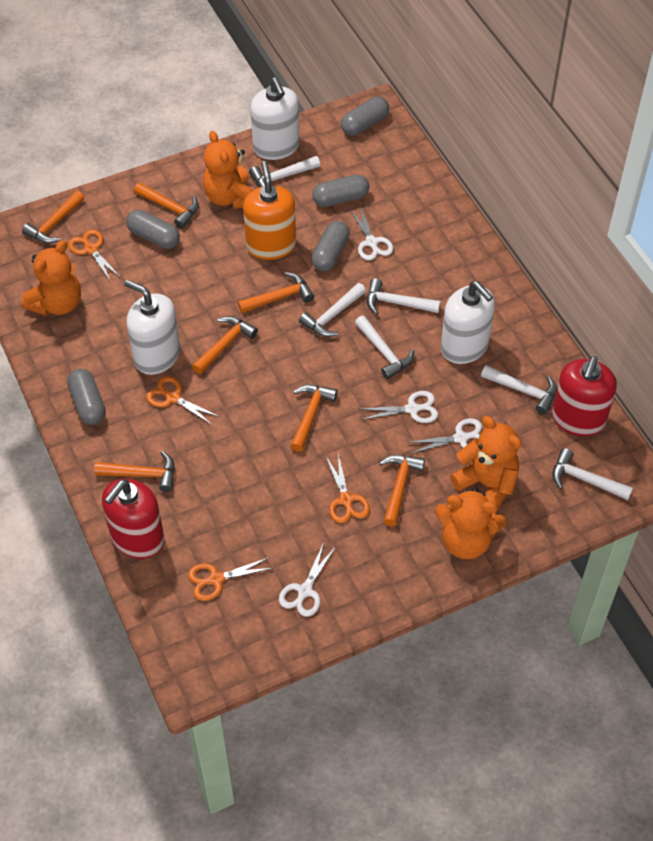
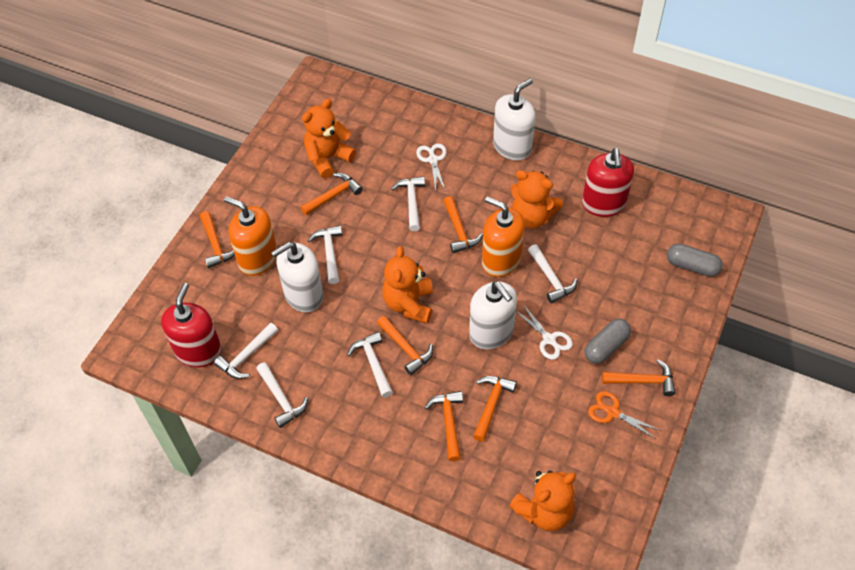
grey capsule: [67,369,105,425] [126,210,180,249] [311,221,350,271] [312,175,370,207] [341,97,389,136] = 5 -> [585,319,631,364] [667,244,723,277] = 2
orange scissors: [68,229,120,282] [146,376,220,425] [188,557,273,601] [326,454,370,523] = 4 -> [588,391,660,439] = 1
orange soap dispenser: [243,161,296,260] = 1 -> [224,196,277,276] [482,196,525,277] = 2
white scissors: [279,543,335,617] [349,206,393,260] [361,391,438,423] [407,418,482,454] = 4 -> [416,143,447,191] [516,304,573,360] = 2

